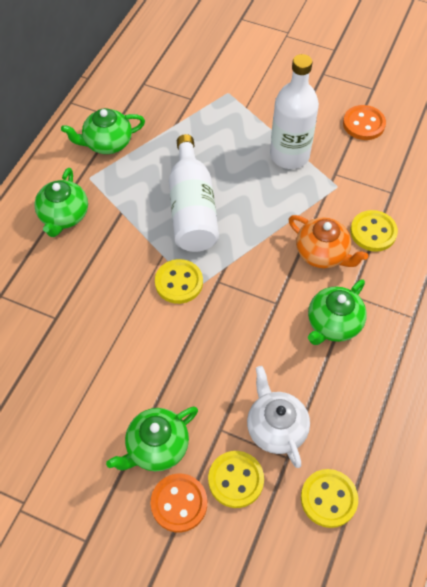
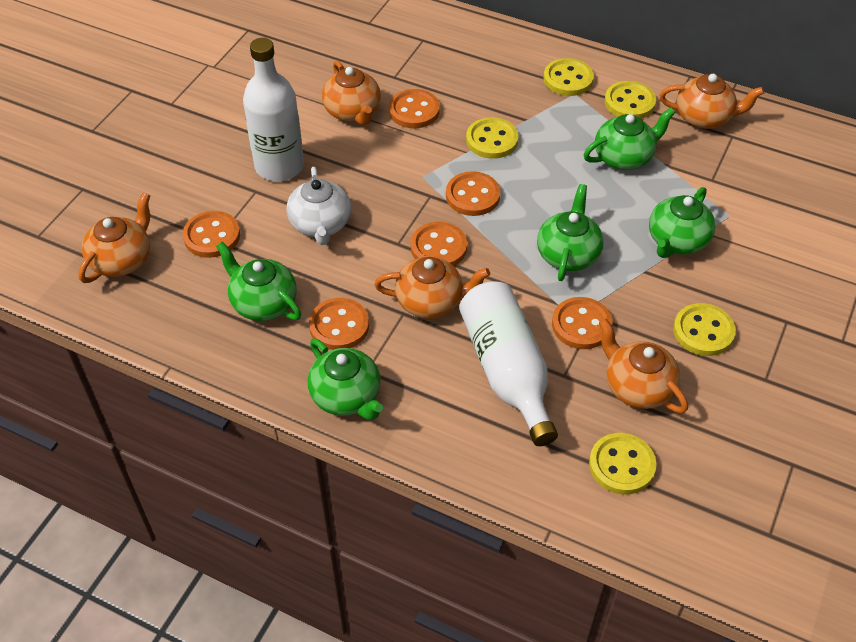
green teapot: [34,168,88,237] [61,108,145,154] [106,407,198,471] [308,279,367,345] = 4 -> [216,242,301,321] [308,338,383,420] [537,184,604,281] [584,107,675,170] [649,187,716,258] = 5
orange button: [150,473,207,533] [343,105,386,140] = 2 -> [183,211,240,258] [309,298,369,350] [389,89,440,128] [411,222,467,266] [446,171,500,216] [552,297,613,349] = 6
orange teapot: [289,215,368,268] = 1 -> [78,193,150,283] [322,60,381,125] [374,257,490,319] [599,318,688,413] [659,74,764,129] = 5
yellow button: [155,259,203,304] [208,451,264,508] [301,469,358,528] [350,210,398,252] = 4 -> [466,117,519,159] [543,58,594,96] [589,433,657,495] [605,81,656,119] [673,303,736,356] = 5

